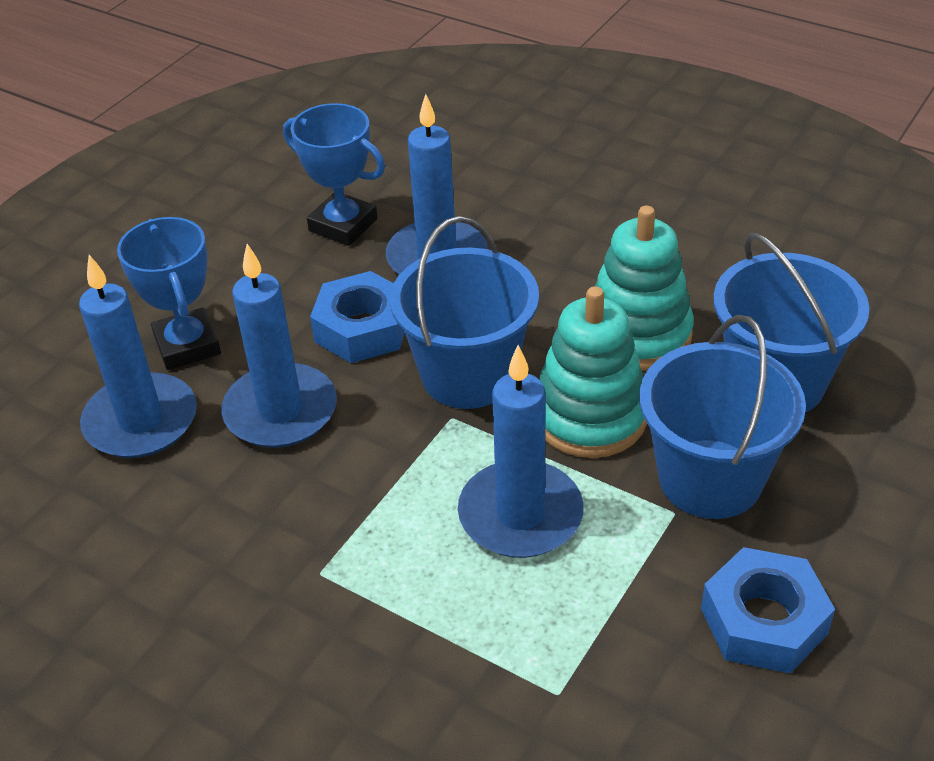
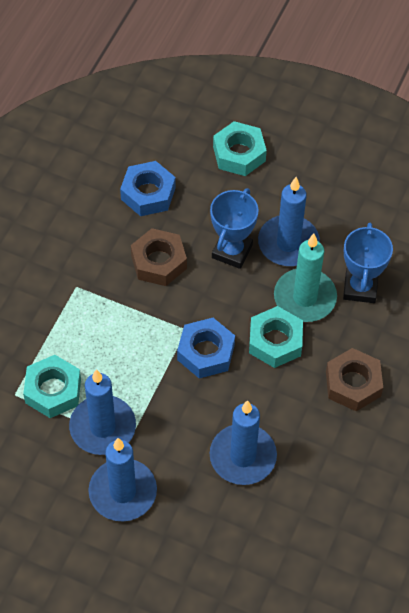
blue bucket: [390,216,539,409] [639,315,806,519] [713,233,870,412] = 3 -> none = 0
brown nut: none = 0 -> [131,228,187,286] [326,348,383,411] = 2
turquoise candle: none = 0 -> [274,234,337,322] = 1
turquoise nut: none = 0 -> [23,355,81,418] [213,121,267,176] [249,306,303,368] = 3
turquoise stacking toy: [539,286,647,458] [595,206,694,371] = 2 -> none = 0

